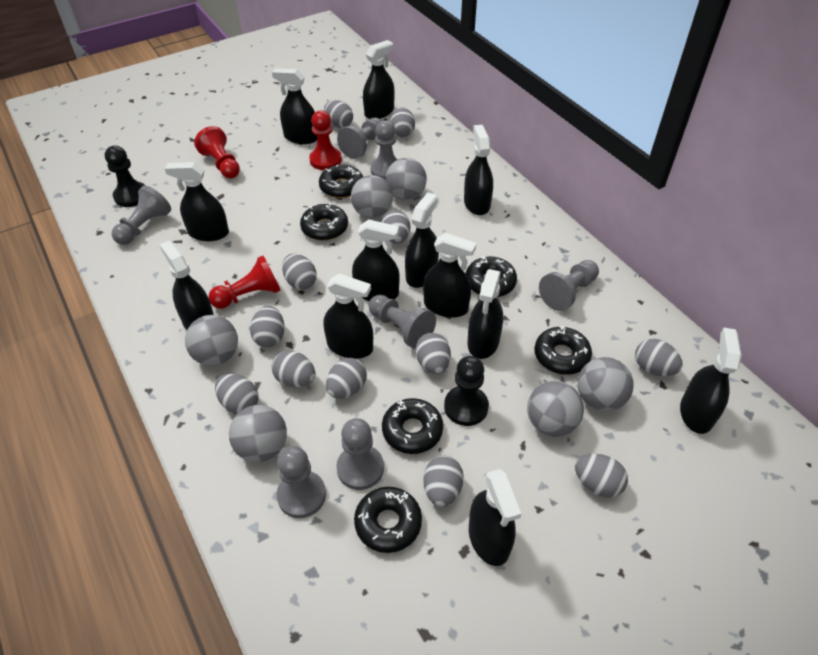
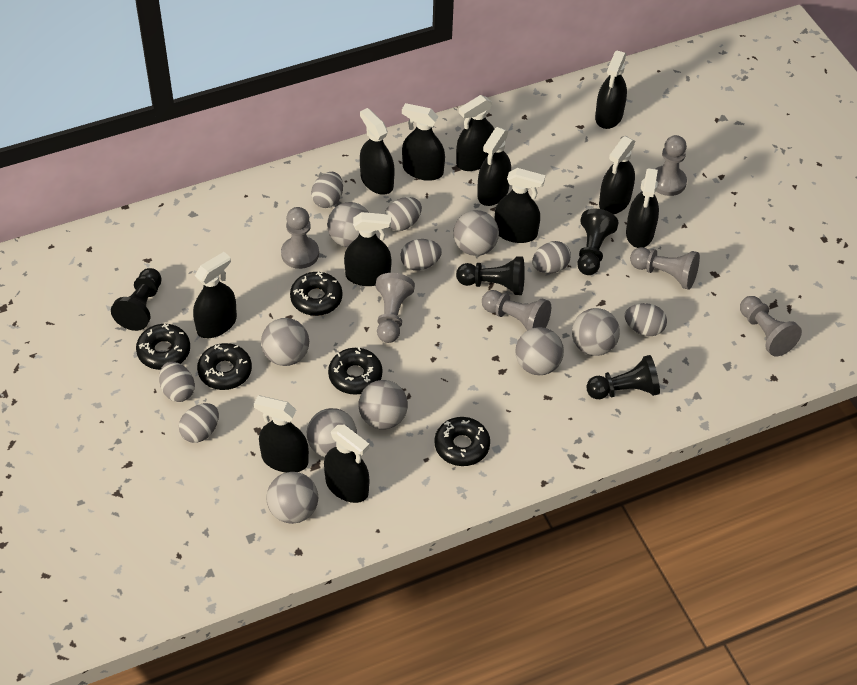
black donut: [300,203,348,241] [319,164,363,198] [354,487,422,553] [382,398,443,454] [466,256,517,297] [535,326,592,375] = 6 -> [136,324,190,370] [197,343,252,390] [290,272,342,316] [328,347,382,395] [434,417,490,466] = 5
black pawn: [105,146,146,207] [444,356,489,426] = 2 -> [111,268,162,331] [456,256,525,295] [578,209,619,275] [586,355,660,399] = 4
grey ball: [185,315,238,366] [229,405,287,462] [351,175,393,218] [386,158,427,200] [527,381,584,437] [578,357,634,411] = 6 -> [261,318,309,366] [266,472,318,524] [307,408,357,457] [327,202,369,247] [358,380,408,429] [453,210,499,256] [515,327,564,375] [572,308,620,356] = 8
grey egg: [215,374,259,414] [250,306,285,348] [272,350,315,387] [282,254,317,290] [324,100,353,128] [326,358,367,399] [381,210,410,244] [390,107,415,138] [415,333,451,374] [423,456,464,507] [575,454,628,497] [635,339,683,376] = 12 -> [159,362,195,402] [179,403,219,443] [311,172,343,208] [385,197,422,231] [400,239,442,271] [532,241,571,273] [624,303,667,336] = 7
grey pawn: [112,186,171,245] [277,446,326,518] [336,418,384,490] [337,118,382,159] [369,295,436,349] [370,120,398,181] [539,260,599,311] = 7 -> [281,207,319,269] [376,273,415,343] [482,290,551,331] [630,247,700,290] [656,135,687,196] [740,296,802,357] = 6
red pawn: [194,126,240,178] [209,255,281,309] [309,111,342,170] = 3 -> none = 0

